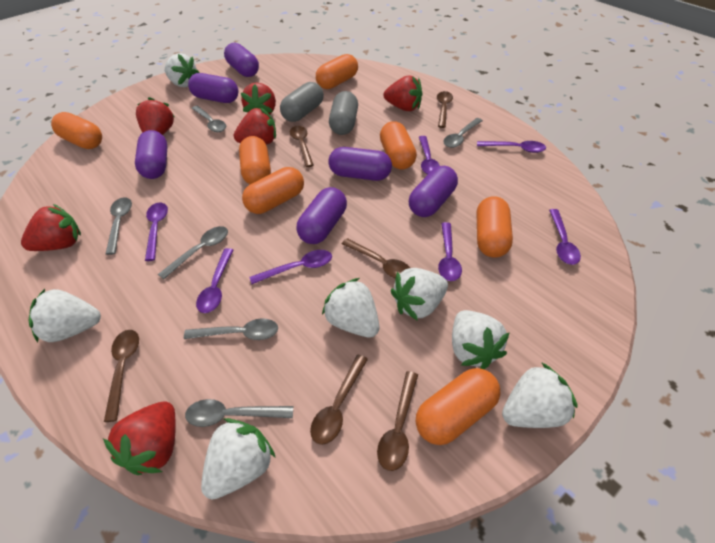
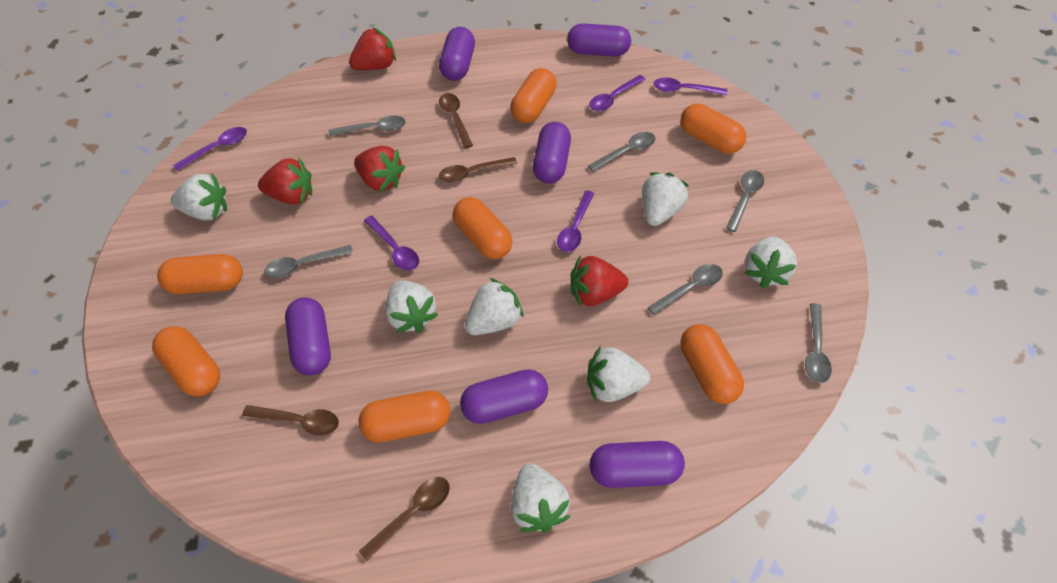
brown spoon: [104,330,139,422] [290,126,314,167] [310,355,368,445] [342,238,410,279] [377,371,418,471] [437,91,453,128] = 6 -> [242,405,339,435] [359,477,450,561] [439,93,473,148] [439,157,517,183] = 4
grey capsule: [280,82,324,122] [329,91,358,135] = 2 -> none = 0
purple spoon: [145,203,168,261] [196,248,233,313] [250,250,332,284] [419,136,440,174] [438,222,462,281] [477,141,546,153] [549,209,581,265] = 7 -> [173,127,247,171] [364,215,419,271] [557,190,595,252] [589,75,646,111] [653,77,727,95] = 5
red strawberry: [21,204,81,251] [103,402,176,475] [136,97,175,135] [234,108,276,145] [241,83,276,115] [383,76,423,111] = 6 -> [258,158,312,205] [349,27,396,70] [354,146,405,192] [571,255,628,306] = 4

